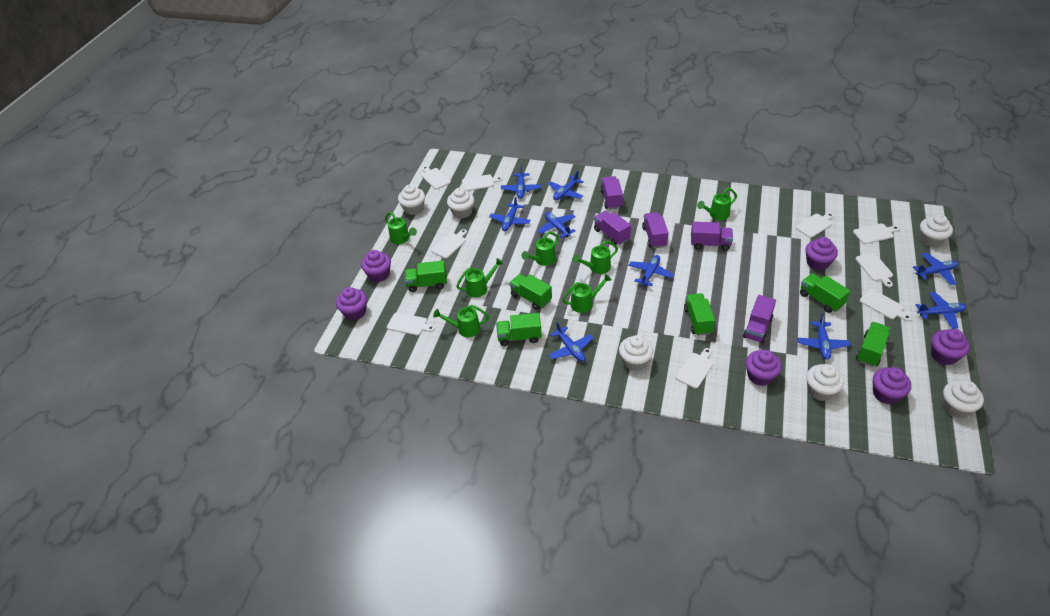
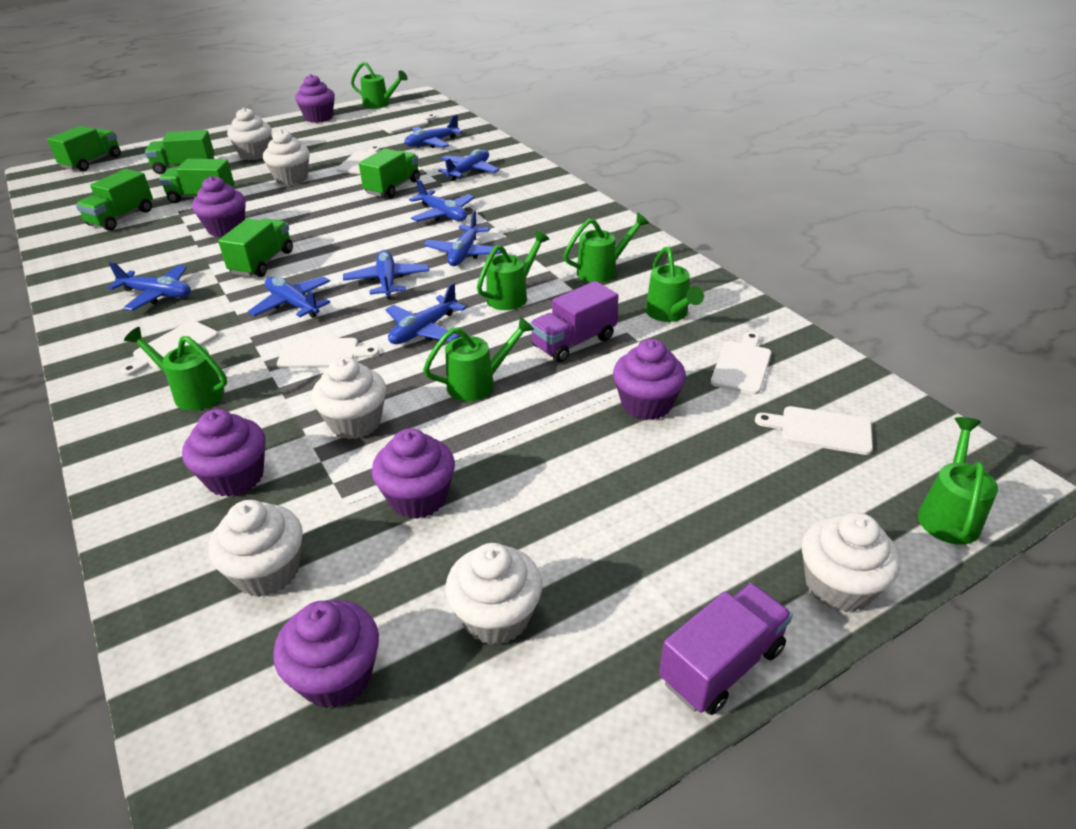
blue plane: [489,197,531,231] [501,166,541,199] [538,212,576,238] [548,171,584,200] [549,322,594,362] [628,255,674,286] [797,314,851,360] [913,253,958,285] [916,292,966,329] = 9 -> [108,262,191,311] [248,276,330,318] [343,250,429,299] [385,283,466,344] [404,115,463,148] [409,179,475,222] [423,210,501,266] [438,149,499,181] = 8
purple truck: [594,211,631,245] [600,176,623,210] [642,212,668,248] [691,222,733,251] [743,295,776,343] = 5 -> [530,281,619,363] [659,583,793,715] = 2
white cutting board: [387,312,435,335] [421,166,451,189] [431,229,467,259] [462,174,502,191] [676,348,714,388] [795,213,834,238] [853,223,899,244] [855,253,893,287] [860,289,911,321] = 9 -> [121,321,219,376] [277,338,379,369] [336,146,380,174] [378,114,436,133] [711,332,771,395] [755,406,873,455] = 6

